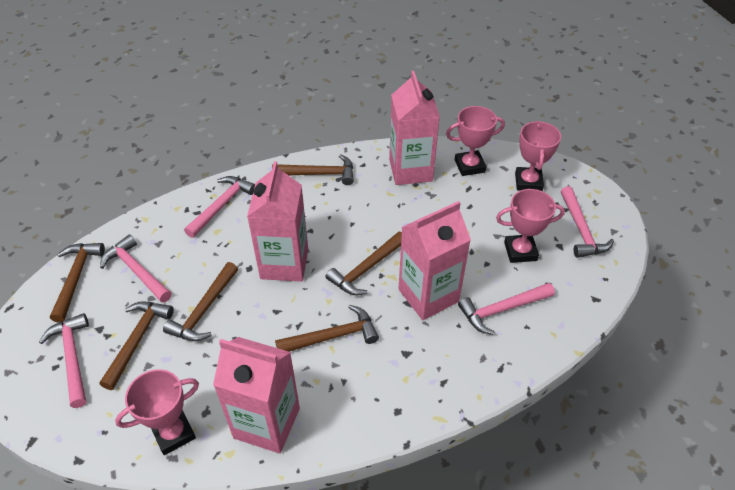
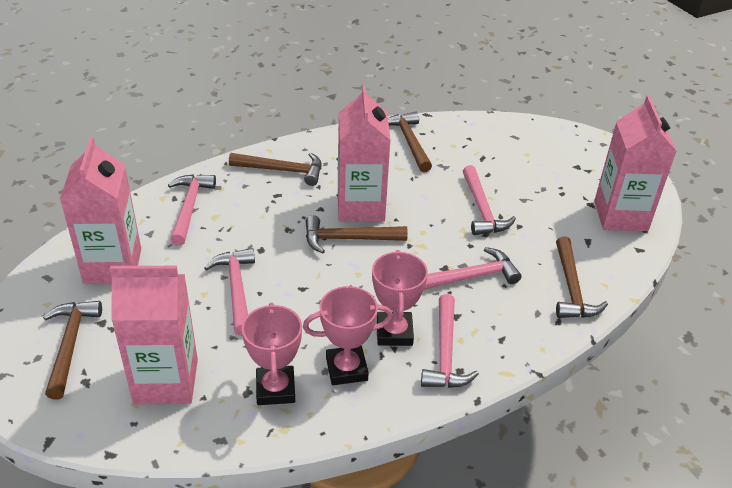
brown hammer: [50,243,105,323] [99,301,174,390] [163,262,238,341] [272,154,354,185] [275,305,379,352] [326,232,402,295] = 6 -> [43,301,102,400] [229,153,321,186] [306,215,408,254] [388,112,432,172] [556,236,608,318] = 5
pink trophy: [115,369,199,455] [446,106,505,176] [496,189,565,263] [515,121,561,191] = 4 -> [242,302,302,405] [303,286,393,385] [372,250,428,346] = 3

